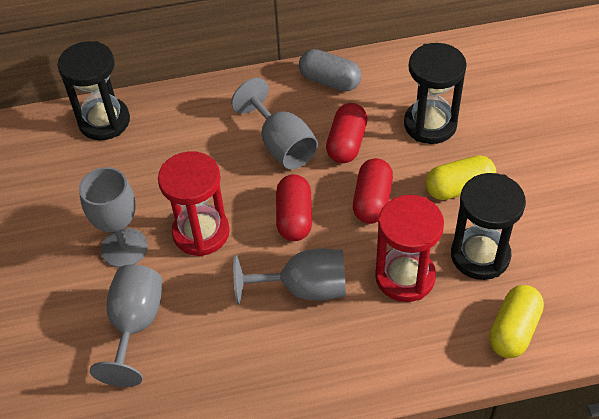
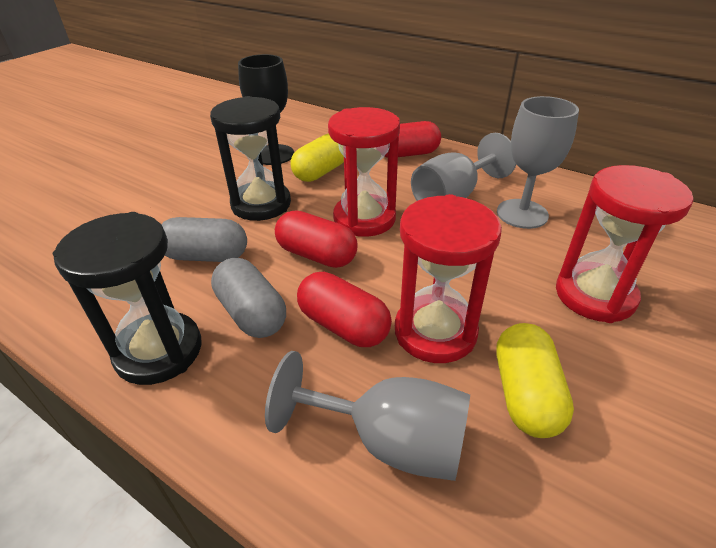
black goblet: none = 0 -> [238,54,294,165] = 1
black hourglass: [57,41,130,140] [404,43,467,144] [451,173,526,280] = 3 -> [52,212,201,385] [210,96,291,221] = 2
grey capsule: [299,49,361,92] = 1 -> [161,217,247,262] [211,258,286,338] = 2
grey goblet: [79,167,148,268] [90,264,162,387] [231,78,318,169] [233,248,346,304] = 4 -> [265,351,470,481] [411,133,516,201] [497,96,579,229] = 3
red hourglass: [158,151,230,257] [375,195,444,302] = 2 -> [328,107,400,237] [395,194,502,363] [556,165,693,323] = 3

